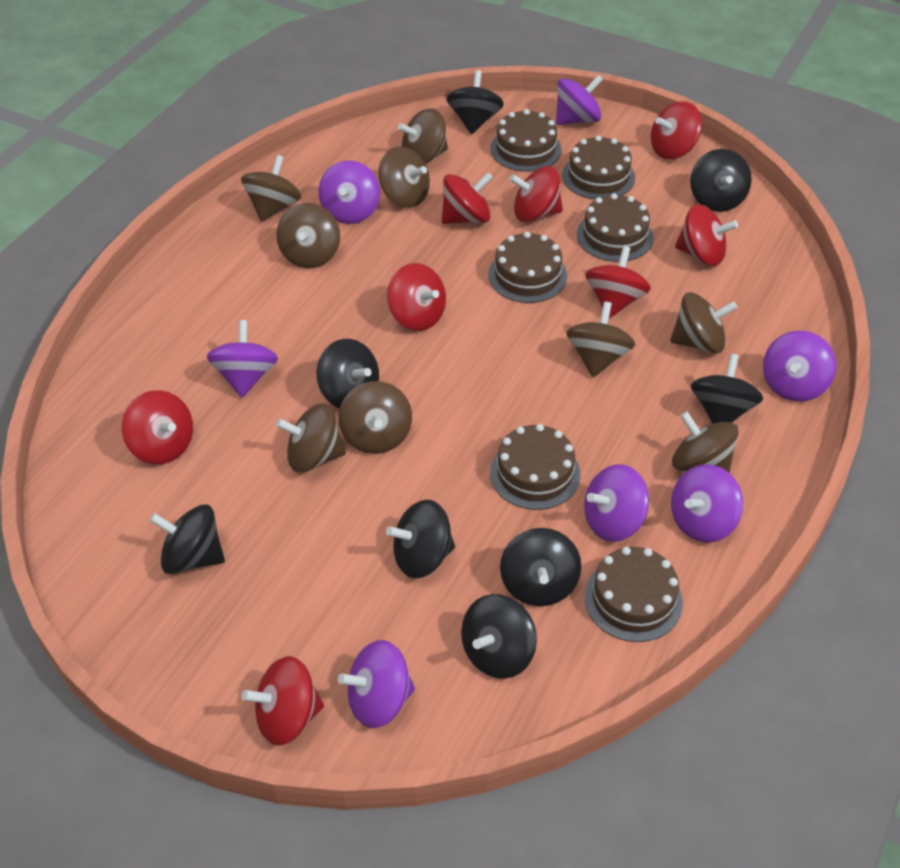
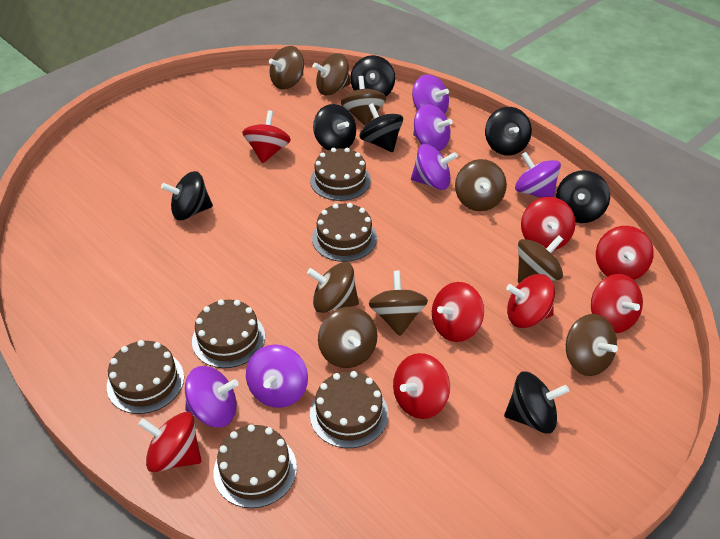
black spinning top: [149,504,225,574] [316,339,379,408] [386,500,455,578] [446,70,504,134] [461,594,537,679] [500,528,581,606] [690,149,752,212] [691,354,763,424] = 8 -> [161,171,213,220] [313,104,356,150] [350,55,395,96] [359,103,403,152] [485,107,532,155] [504,371,569,433] [556,170,610,223] = 7
purple spinning top: [207,320,278,398] [319,161,380,224] [338,640,415,728] [556,75,603,125] [584,464,649,542] [671,464,744,543] [763,331,836,402] = 7 -> [185,366,238,428] [246,344,308,408] [411,144,458,190] [412,74,449,114] [413,104,453,151] [515,152,561,198] = 6

